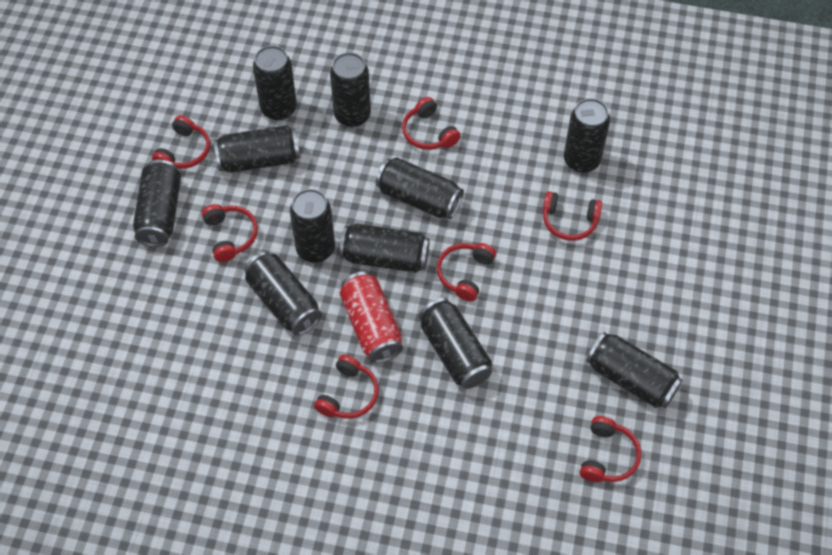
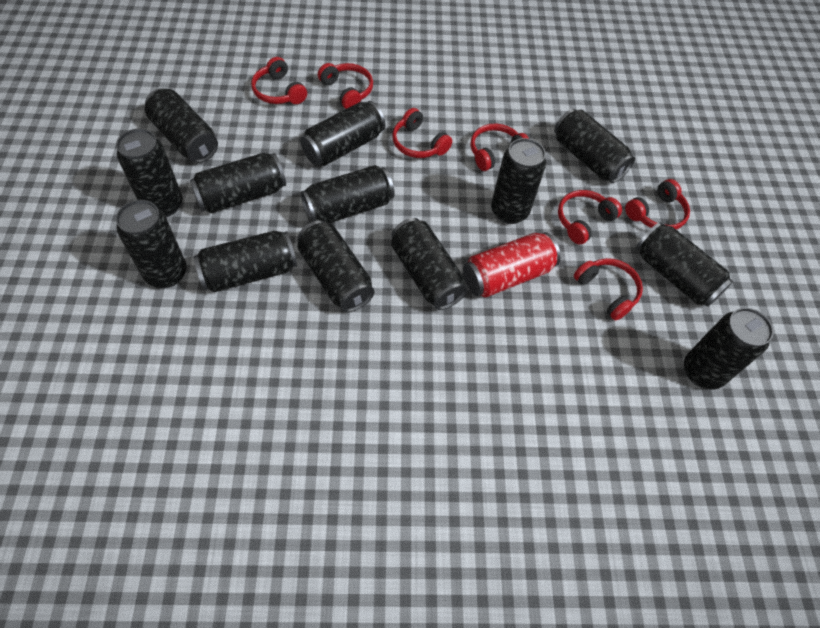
black can: [133,160,181,247] [214,125,300,173] [244,252,322,336] [253,46,297,121] [290,189,335,263] [330,52,371,127] [340,224,430,273] [376,157,464,219] [418,298,492,389] [564,98,610,173] [586,332,683,408] = 11 -> [116,129,182,217] [116,200,187,288] [145,88,218,163] [190,153,286,213] [193,231,297,292] [297,220,374,312] [300,101,385,166] [301,165,395,223] [391,218,467,310] [491,138,546,224] [554,109,635,183] [636,222,733,307] [684,308,774,389] = 13

